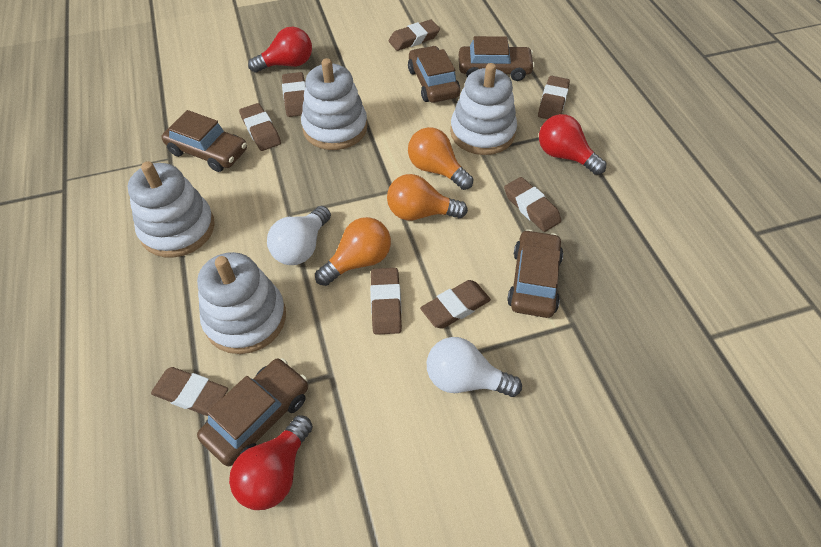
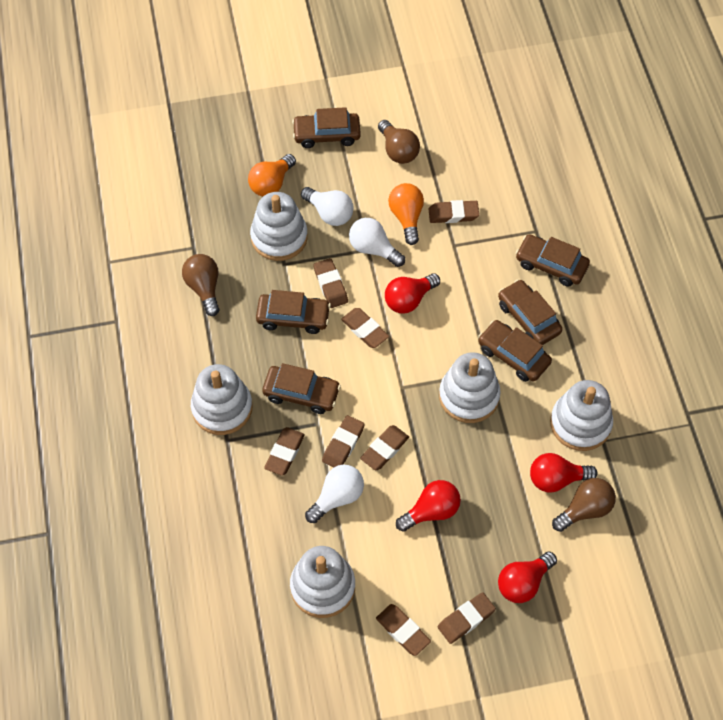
brown car: [162,110,247,172] [197,358,308,466] [408,46,460,103] [459,36,535,81] [507,229,563,318] = 5 -> [256,290,331,334] [262,363,341,414] [292,107,361,148] [478,320,552,382] [498,280,563,345] [516,234,590,287] = 6
brown light bulb: none = 0 -> [182,254,219,316] [378,120,420,164] [552,478,616,532] = 3
orange light bulb: [315,217,391,286] [387,174,468,221] [408,127,473,190] = 3 -> [248,154,296,196] [388,183,424,245] = 2
red light bulb: [229,415,313,510] [248,27,312,73] [539,114,606,175] = 3 -> [385,273,440,314] [396,480,461,532] [498,552,557,603] [530,453,597,493] = 4
white light bulb: [267,206,331,265] [427,337,522,397] = 2 -> [301,187,353,226] [305,465,364,523] [349,218,405,267] = 3
white stacking toy: [128,161,215,258] [197,252,286,354] [301,58,367,150] [450,63,517,155] = 4 -> [191,364,253,435] [250,192,308,261] [290,546,355,618] [439,352,501,423] [550,380,613,451] = 5

